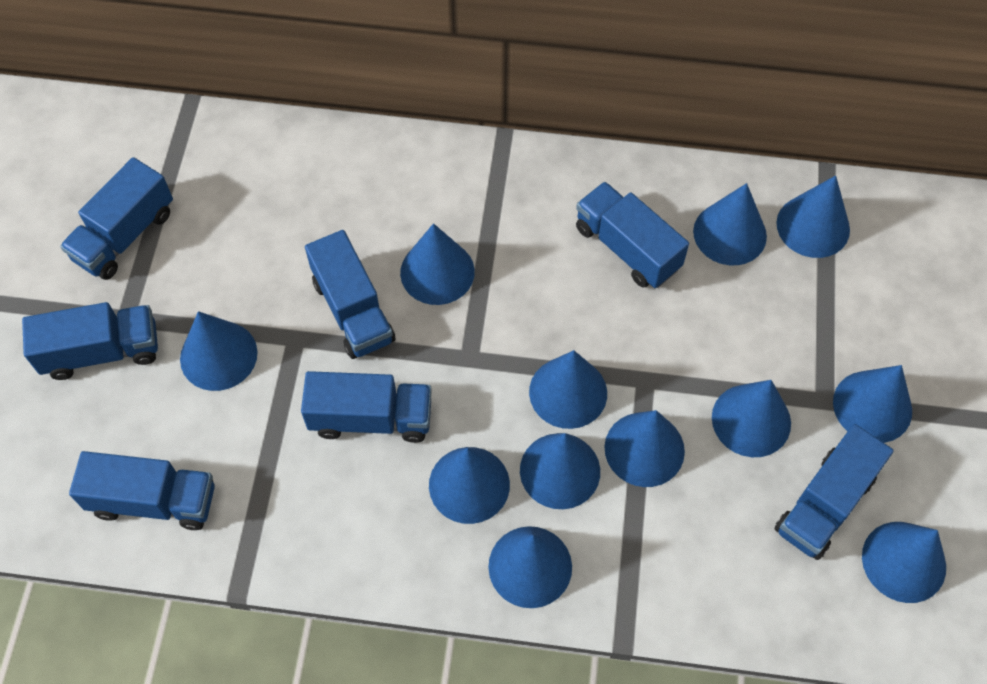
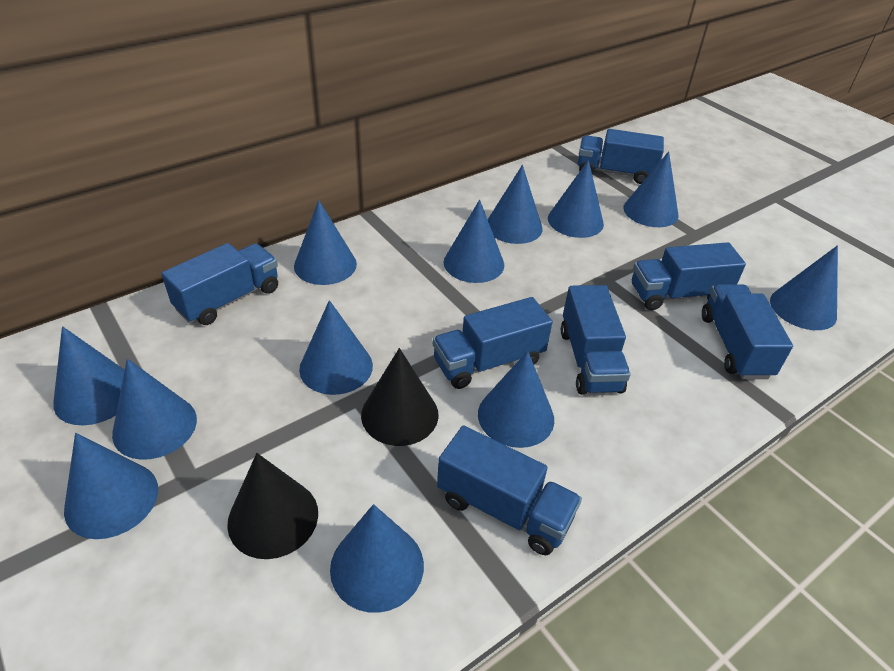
black cone: none = 0 -> [227,453,318,559] [361,348,438,446] = 2

